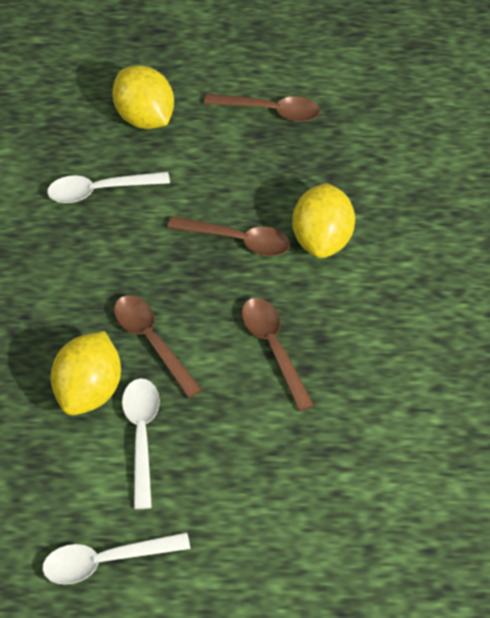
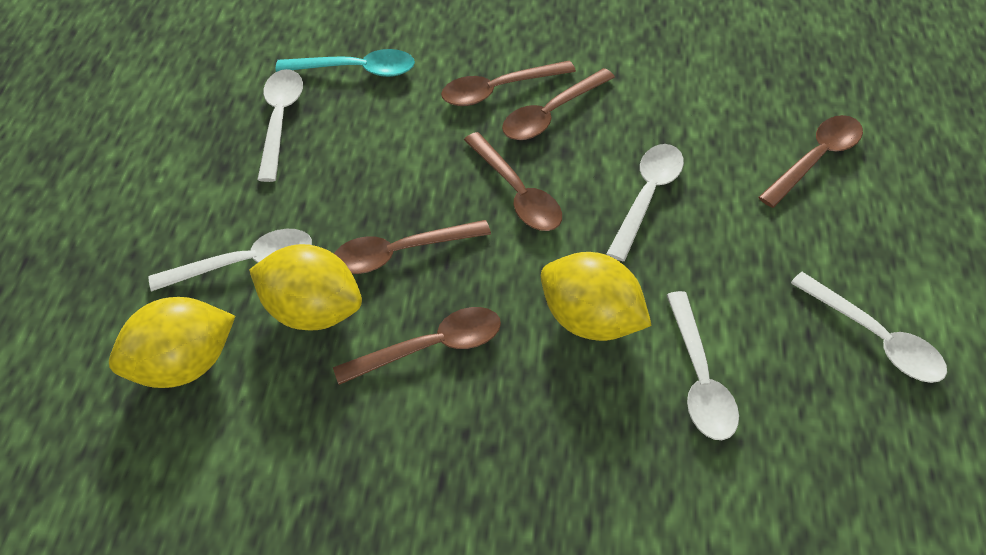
brown spoon: [114,295,202,398] [167,216,290,256] [204,94,320,122] [242,298,314,411] = 4 -> [333,307,501,385] [334,220,491,274] [441,60,576,106] [464,132,562,231] [502,68,615,140] [758,115,863,208] = 6
turquoise spoon: none = 0 -> [276,49,415,77] = 1
white spoon: [42,532,190,584] [47,172,170,203] [122,378,160,509] = 3 -> [149,229,312,292] [257,69,303,182] [607,144,684,261] [667,291,739,440] [791,272,947,383] = 5

